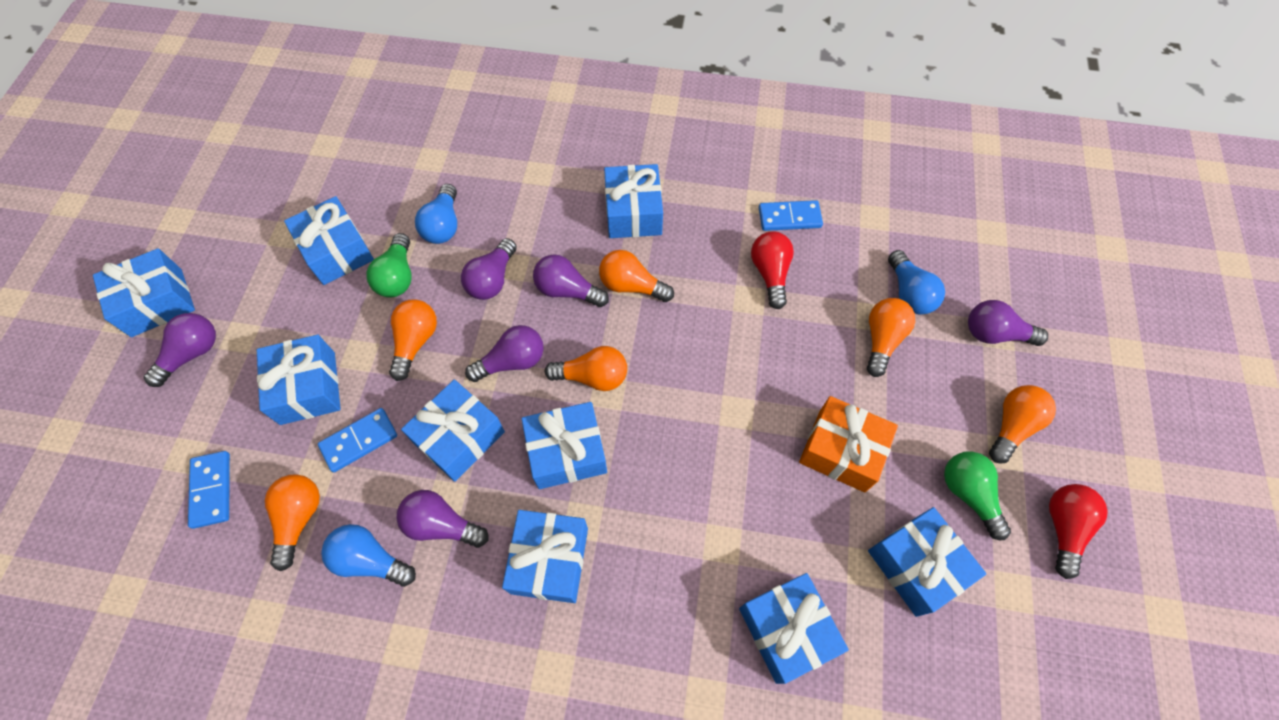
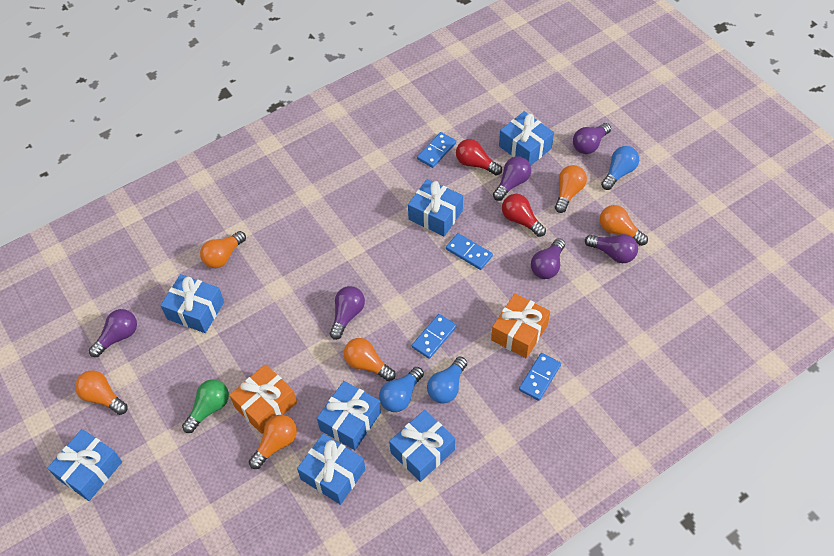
blue domino: [188,451,230,529] [318,408,397,472] [759,200,823,231] = 3 -> [412,314,457,359] [417,132,456,168] [446,233,493,270] [519,353,561,401] = 4
blue gift: [93,248,195,337] [257,335,341,425] [284,196,374,285] [401,380,505,482] [502,510,588,603] [522,402,607,489] [604,164,663,238] [739,573,849,684] [868,507,986,617] = 9 -> [47,429,122,501] [160,274,224,333] [297,434,365,505] [317,381,381,450] [389,410,455,482] [408,179,463,236] [499,111,554,165] = 7
green light bulb: [366,233,412,297] [944,452,1011,540] = 2 -> [182,379,229,433] = 1
orange gift: [799,396,898,492] = 1 -> [229,364,297,434] [491,293,550,359] = 2

